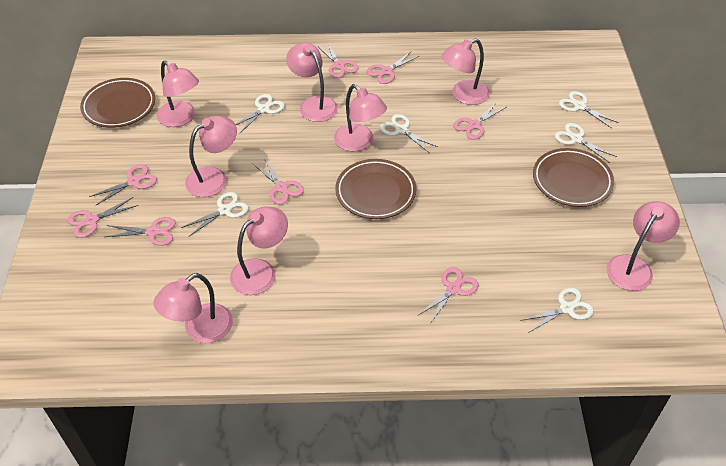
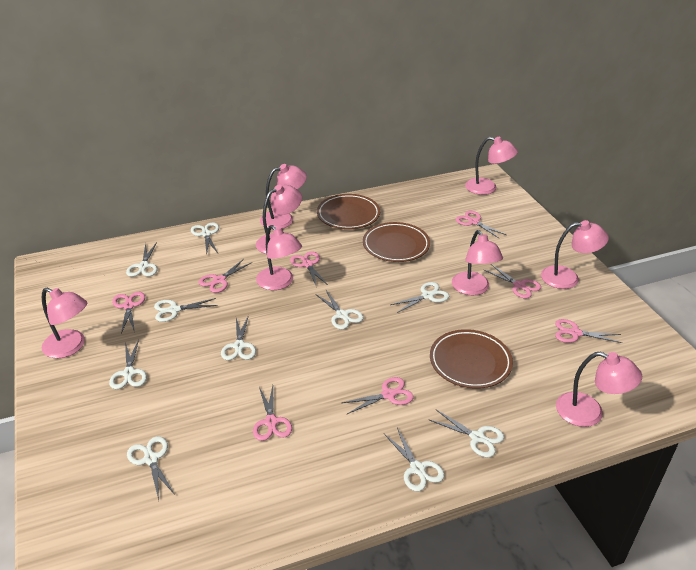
white scissors: [181,192,249,237] [236,94,285,134] [380,114,438,153] [520,288,594,333] [555,123,617,163] [559,91,619,128] = 6 -> [109,339,147,389] [126,242,157,277] [127,436,175,500] [154,298,218,322] [191,222,219,255] [221,315,256,360] [315,290,364,329] [384,428,444,492] [390,282,449,313] [428,410,504,458] = 10

